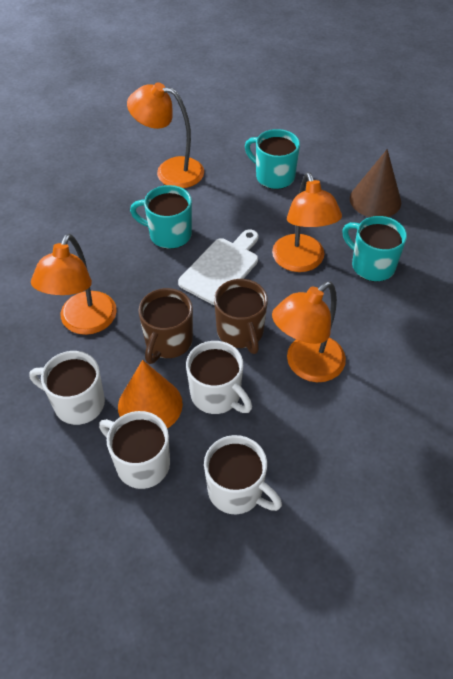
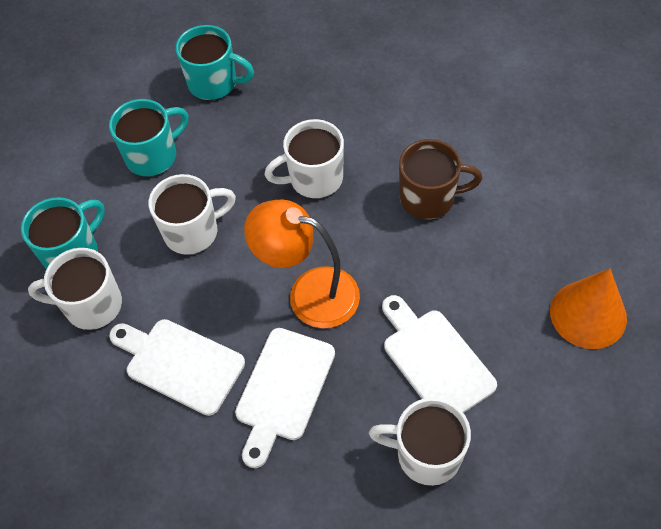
brown cone: [350,149,401,217] = 1 -> none = 0
brown mug: [138,288,193,364] [214,279,268,354] = 2 -> [399,139,483,219] = 1
orange lamp: [31,234,117,335] [127,82,204,188] [272,172,342,272] [272,282,346,382] = 4 -> [244,200,360,328] = 1
white cutting board: [178,230,258,305] = 1 -> [109,319,245,416] [235,328,335,468] [382,295,497,413] = 3

